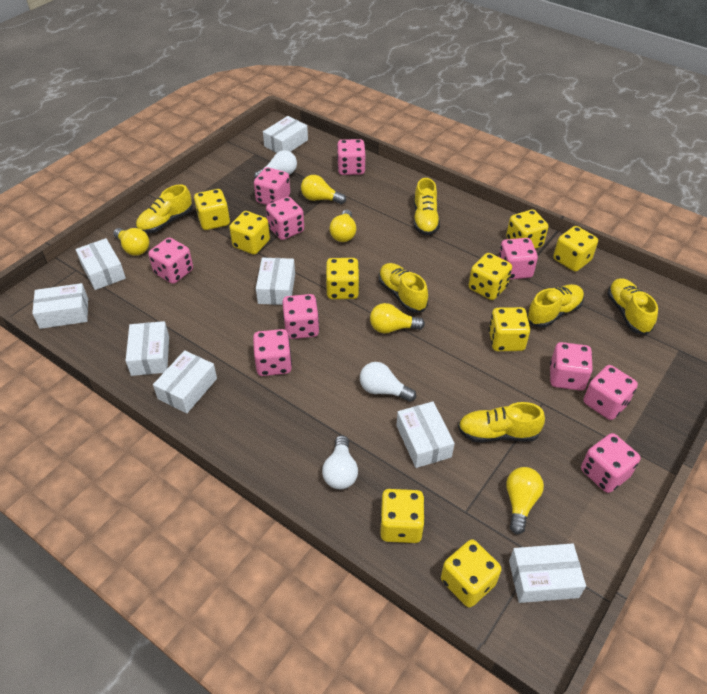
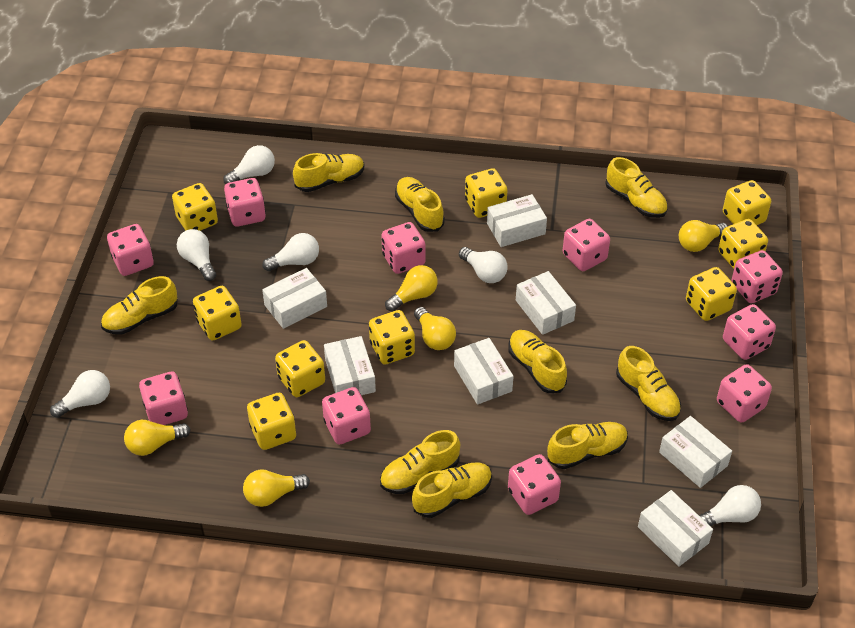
white box: [32,283,88,329] [76,238,126,290] [126,321,169,376] [153,350,217,413] [256,258,295,305] [263,116,308,153] [396,402,455,468] [509,543,586,603] = 8 -> [262,268,327,329] [324,336,376,395] [454,338,514,405] [487,194,547,247] [516,271,576,335] [638,490,713,567] [659,416,732,488] = 7
white light bulb: [254,150,297,179] [322,435,358,489] [360,362,416,402] = 3 -> [50,370,110,418] [177,229,216,281] [223,145,275,184] [262,233,319,271] [459,247,508,283] [699,485,761,526] = 6
yellow shoe: [136,184,193,233] [379,263,428,313] [414,178,440,235] [458,402,545,442] [527,284,584,328] [607,278,658,335] = 6 -> [101,276,177,334] [293,153,364,192] [380,430,460,494] [395,177,445,232] [412,463,492,518] [508,330,567,393] [547,422,628,469] [605,157,667,218] [616,346,681,421] = 9

